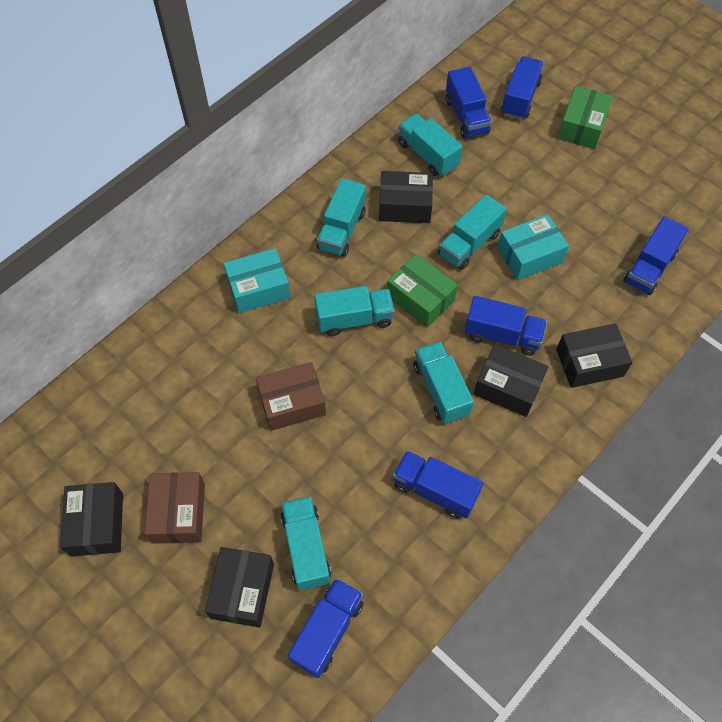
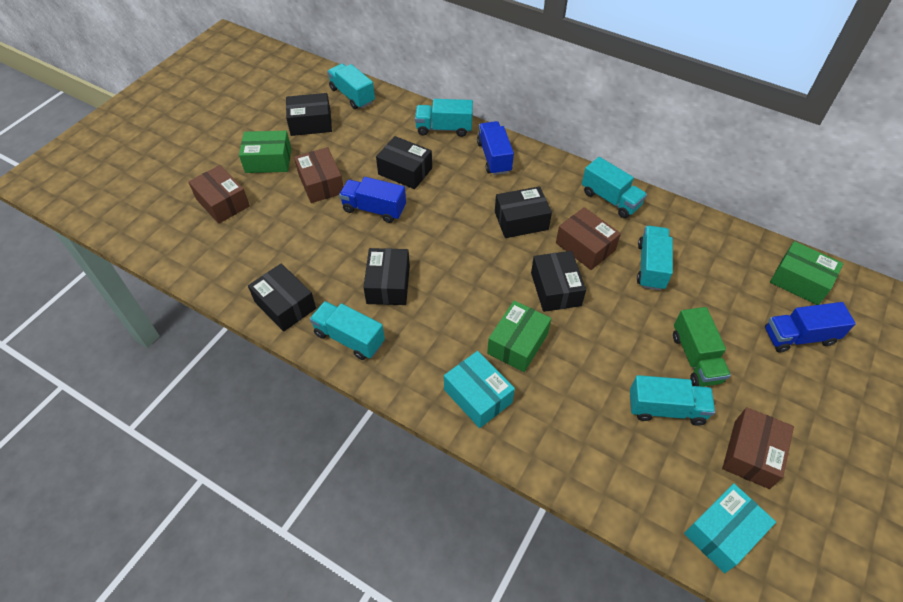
black box: [60,482,123,557] [205,547,274,627] [379,171,433,223] [474,344,548,417] [556,324,632,388] = 5 -> [248,263,316,332] [286,93,332,136] [363,248,410,305] [376,136,432,189] [495,186,552,238] [531,251,586,312] = 6
blue truck: [288,578,363,678] [393,451,483,519] [446,67,492,139] [465,296,547,356] [501,56,544,120] [623,216,689,295] = 6 -> [339,177,406,223] [477,121,514,175] [765,302,856,352] = 3
brown box: [144,472,205,544] [256,362,326,431] = 2 -> [188,165,250,224] [294,147,344,203] [556,207,621,270] [722,407,794,489] = 4
green box: [387,254,458,328] [558,86,613,149] = 2 -> [239,131,291,173] [487,301,551,372] [770,241,844,305] = 3
green truck: none = 0 -> [673,307,731,387] = 1

